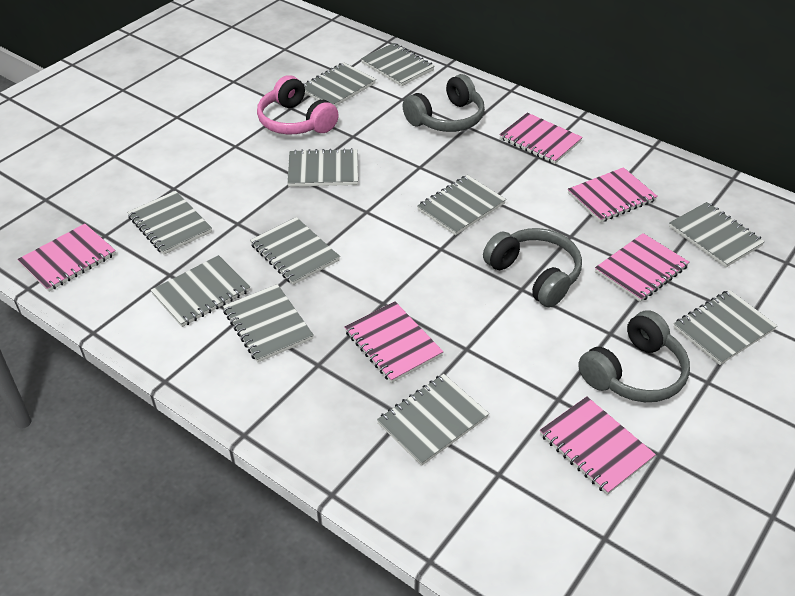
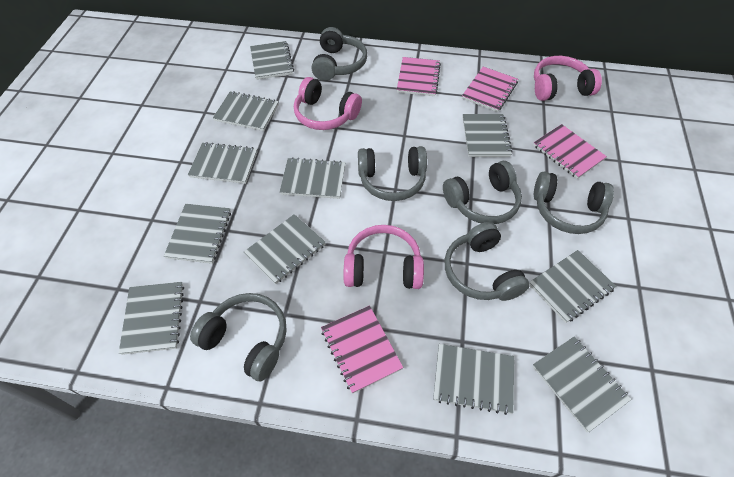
grey headphones: [403,74,485,132] [483,228,582,307] [578,310,690,402] = 3 -> [190,293,287,381] [311,27,367,81] [358,146,427,201] [443,161,522,224] [445,222,530,301] [534,172,614,234] = 6
pink headphones: [257,75,339,134] = 1 -> [294,77,362,130] [344,225,424,289] [534,56,602,101] = 3
pink notebook: [17,224,116,292] [345,302,443,383] [499,113,583,164] [540,397,656,495] [568,167,658,223] [595,233,689,302] = 6 -> [321,306,403,394] [397,57,441,96] [462,67,518,112] [533,124,607,179] = 4

